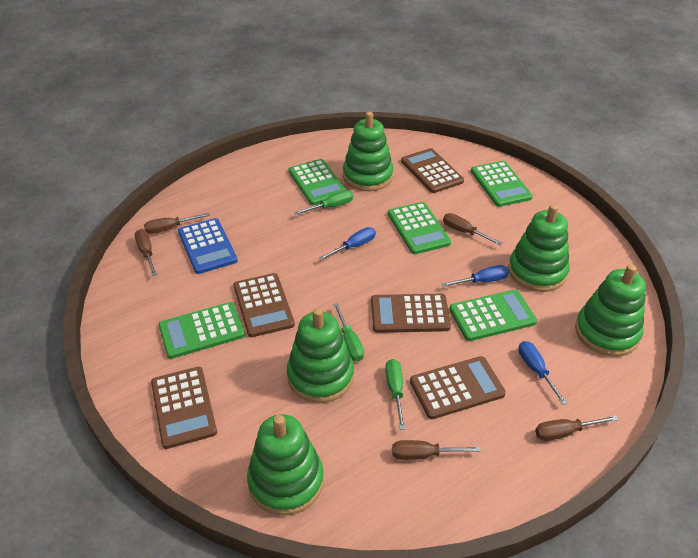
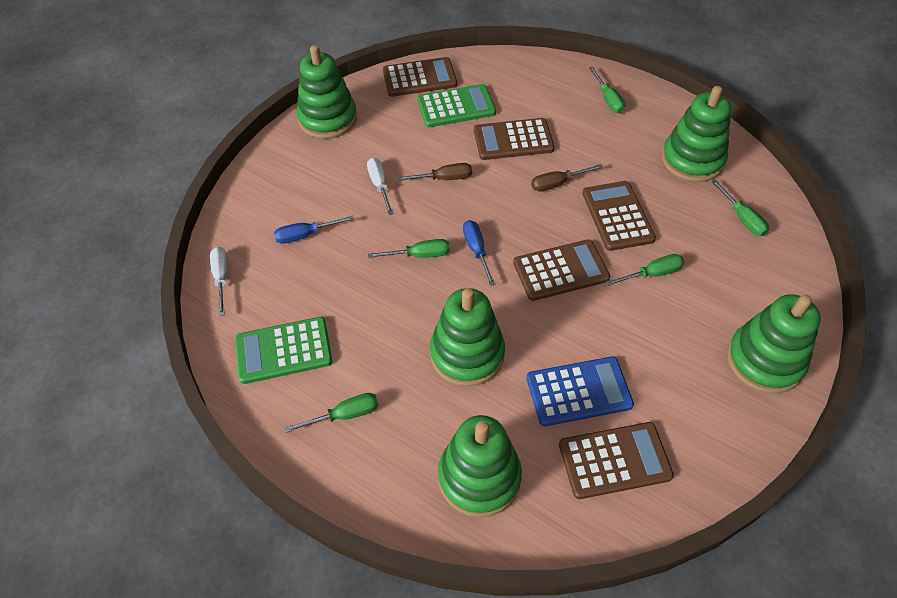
blue screwdriver: [319,227,376,261] [442,265,509,287] [518,341,567,405] = 3 -> [274,216,354,244] [463,220,495,286] = 2
brown screwdriver: [135,229,157,276] [144,213,210,234] [392,440,481,460] [443,213,503,246] [535,415,618,441] = 5 -> [397,163,472,181] [531,164,603,192] = 2
green calculator: [158,302,245,359] [289,159,346,205] [388,202,451,254] [449,290,537,341] [471,161,533,207] = 5 -> [235,317,332,384] [417,84,496,127] = 2
green screwdriver: [294,190,353,215] [333,303,364,362] [385,359,405,430] = 3 -> [285,393,379,433] [368,239,450,258] [589,67,626,113] [606,254,684,286] [711,180,769,236] = 5
white screwdriver: none = 0 -> [210,247,228,316] [367,158,394,215] = 2

